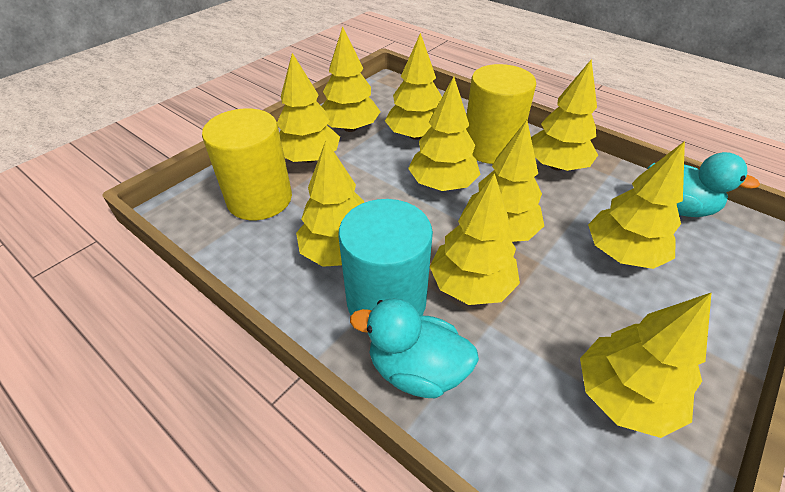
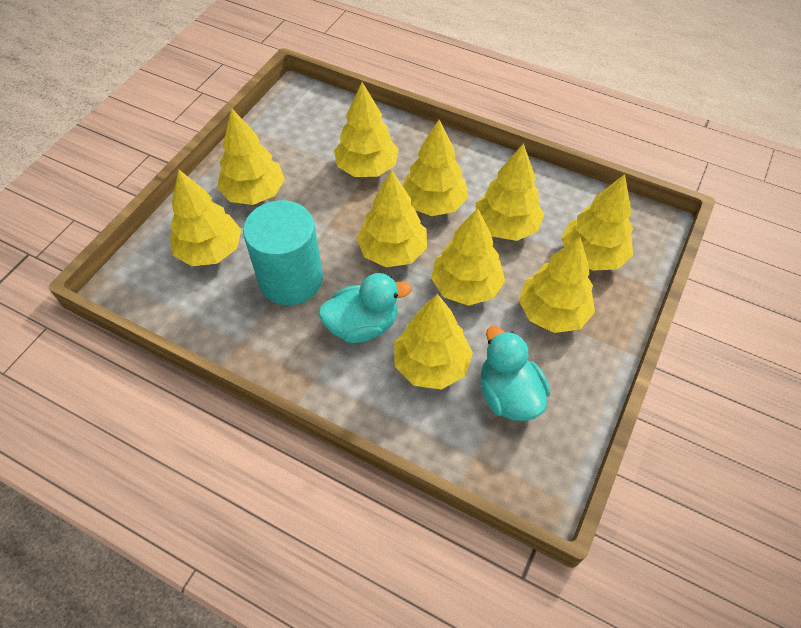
yellow cylinder: [202,108,292,220] [466,64,536,164] = 2 -> none = 0

